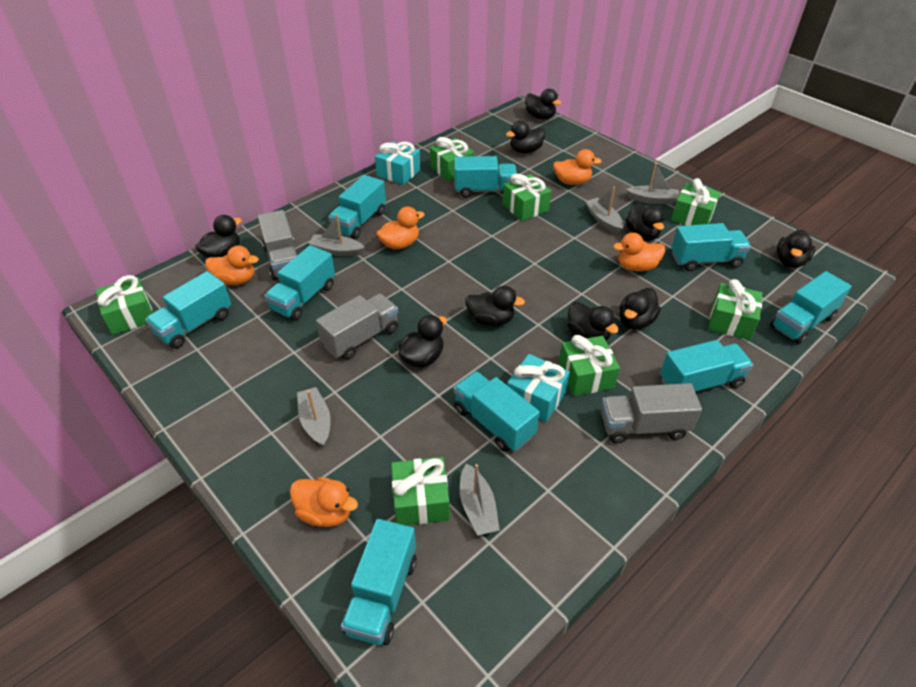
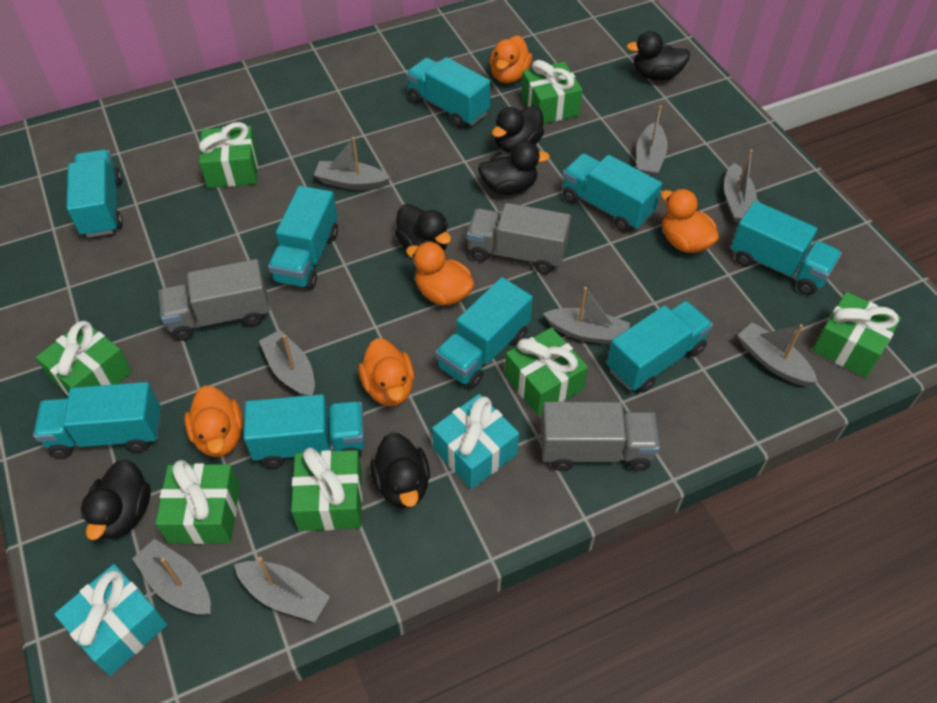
black duck: [195,215,242,258] [398,315,447,368] [465,286,525,326] [506,121,545,153] [525,89,561,119] [567,302,619,341] [619,288,661,330] [625,203,664,241] [776,230,815,268] = 9 -> [81,459,151,540] [370,432,430,508] [395,204,451,251] [478,141,550,195] [492,106,544,153] [626,31,690,80] = 6
grey boat: [297,387,331,447] [308,214,365,256] [460,463,500,535] [585,186,623,234] [626,163,679,204] = 5 -> [132,539,211,614] [234,557,330,622] [259,330,315,396] [314,137,391,190] [543,287,630,345] [636,106,668,177] [724,150,757,222] [738,322,818,386] = 8

